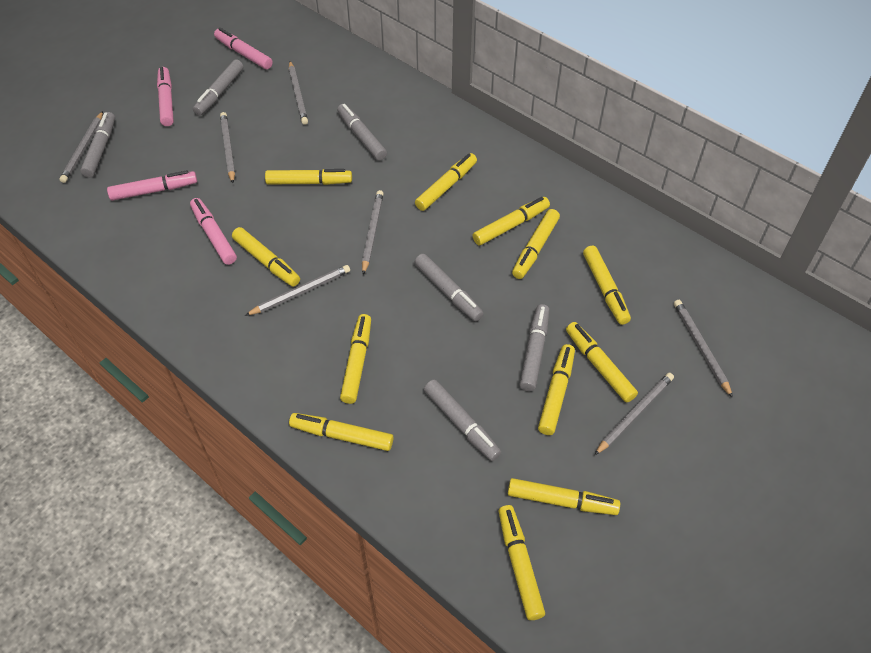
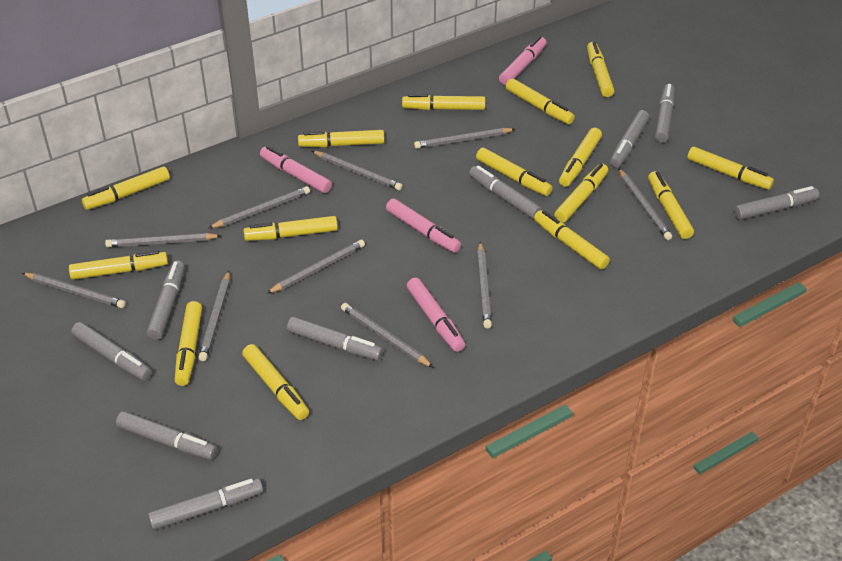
grey marker: [80,112,115,178] [193,59,243,116] [337,104,387,160] [414,254,484,321] [424,380,501,461] [520,304,549,391] = 6 -> [71,322,152,381] [116,411,217,460] [146,261,185,340] [148,478,263,530] [287,317,383,361] [469,166,542,219] [610,110,649,168] [655,84,674,143] [734,186,819,220] = 9
grey pencil: [59,111,103,183] [220,112,235,183] [245,265,350,316] [289,61,308,125] [362,190,384,275] [595,373,674,455] [674,300,733,398] = 7 -> [22,273,126,308] [105,233,222,247] [198,271,230,361] [209,186,310,228] [266,240,365,294] [312,151,403,190] [341,303,434,368] [414,128,515,149] [477,242,492,328] [618,168,672,240] = 10
yellow marker: [232,227,300,287] [265,169,352,185] [289,413,393,451] [340,314,371,404] [415,153,477,211] [473,197,550,246] [499,505,545,620] [508,478,620,515] [512,209,560,279] [538,344,575,435] [566,322,638,403] [583,246,631,325] = 12 -> [69,250,168,280] [82,166,170,210] [175,301,202,386] [242,344,309,420] [243,216,338,241] [298,130,385,147] [402,94,485,110] [476,148,552,196] [506,78,575,124] [534,210,610,269] [554,163,608,222] [559,128,602,187] [587,41,614,97] [648,171,694,239] [687,147,774,190] = 15

